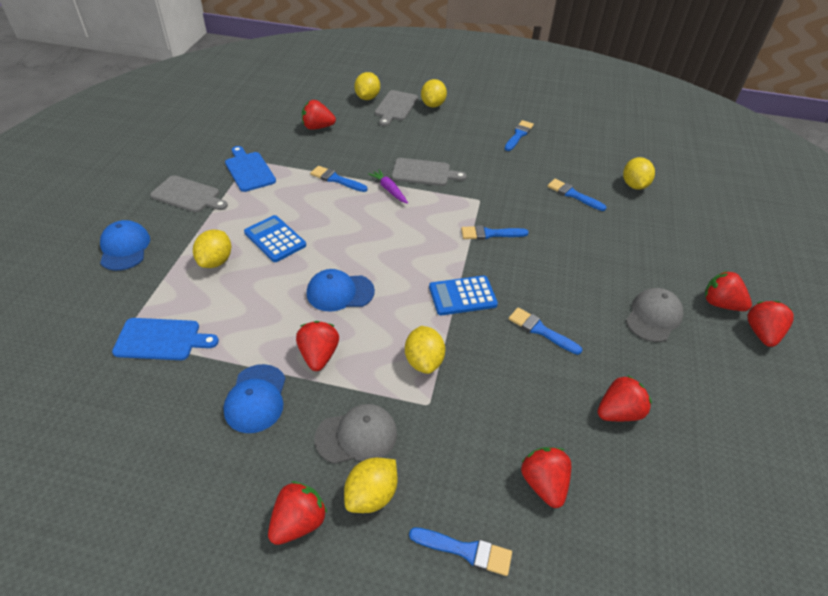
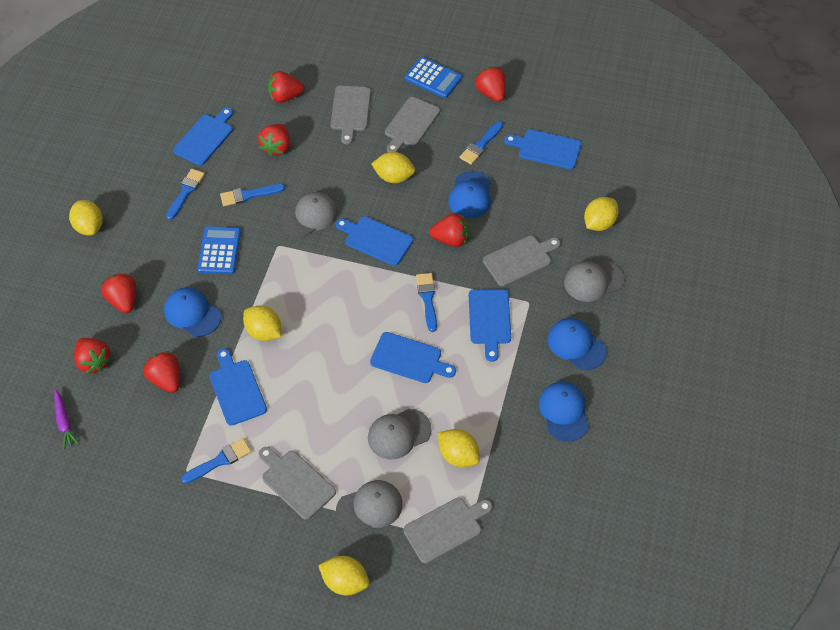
blue brush: [310,166,367,192] [409,527,512,576] [461,225,529,240] [505,120,534,151] [509,307,582,355] [547,179,607,211] = 6 -> [166,169,205,220] [181,438,251,484] [220,184,285,206] [416,273,437,332] [460,121,503,165] = 5
blue cap: [100,220,150,271] [224,364,286,433] [307,269,375,312] = 3 -> [164,287,221,337] [448,171,491,219] [539,382,589,442] [548,318,606,370] = 4
blue cutting board: [112,318,219,360] [225,146,276,192] = 2 -> [173,107,233,166] [209,348,267,426] [335,216,413,266] [370,332,456,383] [469,289,511,362] [504,129,581,169] = 6
grey cap: [315,404,397,464] [626,288,684,342] = 2 -> [282,192,338,237] [336,480,403,533] [368,409,431,460] [564,260,624,302] = 4
grey cutting board: [150,175,228,213] [375,90,418,126] [392,158,467,186] = 3 -> [259,447,336,520] [331,86,371,144] [385,97,440,152] [403,498,492,563] [483,236,561,286] = 5

